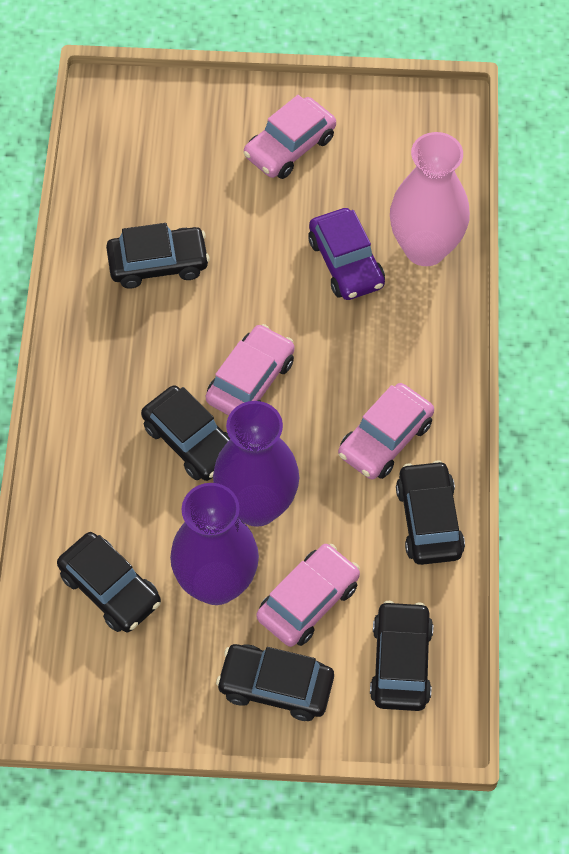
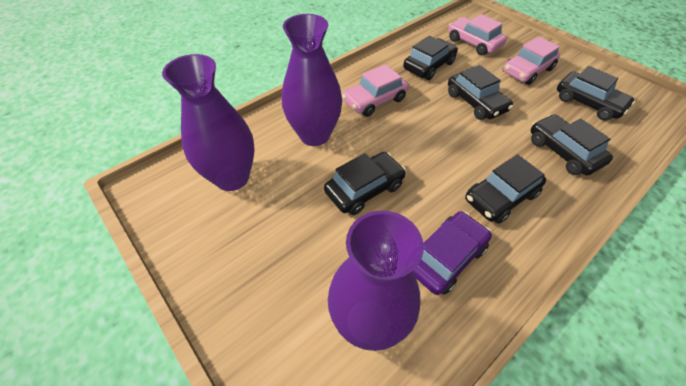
pink car: [206,324,295,416] [244,95,336,179] [256,544,360,647] [338,383,434,480] = 4 -> [342,64,409,117] [448,14,507,55] [503,36,560,85] = 3
pink vase: [390,132,470,266] = 1 -> none = 0
purple vase: [170,483,259,605] [213,401,299,527] = 2 -> [162,54,255,191] [282,14,342,146] [328,211,424,351] = 3

